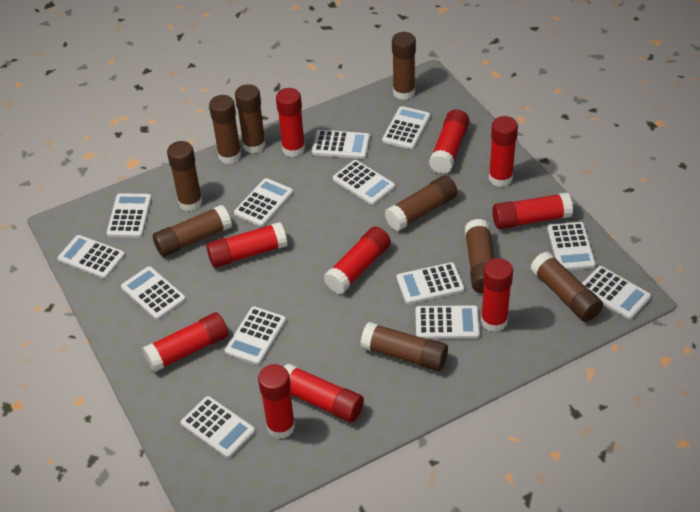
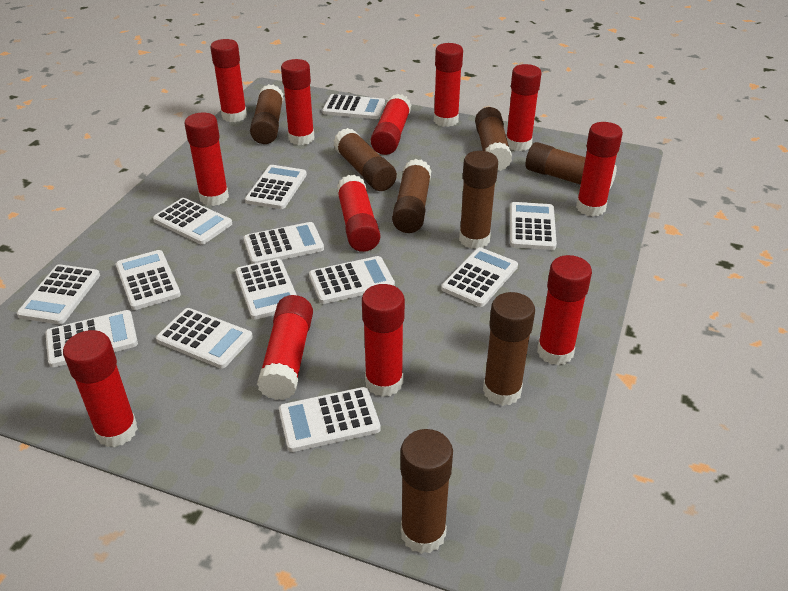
brown glue stick: [153,205,232,257] [167,141,203,211] [209,95,242,164] [235,84,266,154] [360,322,448,371] [385,175,458,231] [392,32,416,100] [464,219,494,294] [530,251,603,322] = 9 -> [250,84,284,144] [333,128,397,191] [392,159,432,233] [400,429,453,554] [459,151,498,249] [475,107,512,171] [483,292,535,406] [526,142,617,190] = 8
red glue stick: [142,312,228,372] [206,222,288,268] [258,364,295,439] [276,88,305,157] [284,364,364,423] [324,227,391,294] [429,110,470,174] [481,258,513,332] [489,116,518,187] [492,192,573,229] = 10 -> [63,330,138,447] [184,113,229,206] [210,39,247,122] [257,295,313,400] [281,59,314,145] [337,175,380,252] [362,284,405,397] [371,94,411,155] [434,43,463,127] [506,64,542,151] [537,255,592,365] [576,122,623,216] = 12

